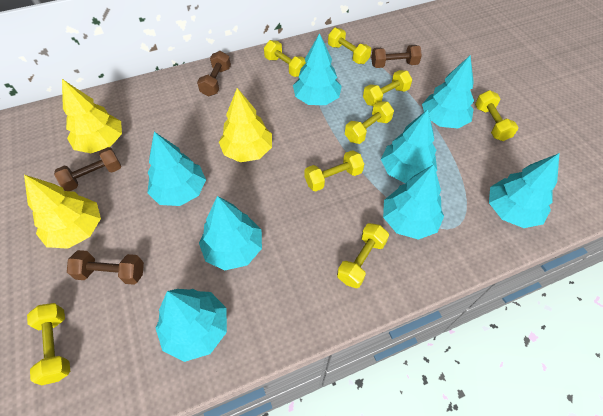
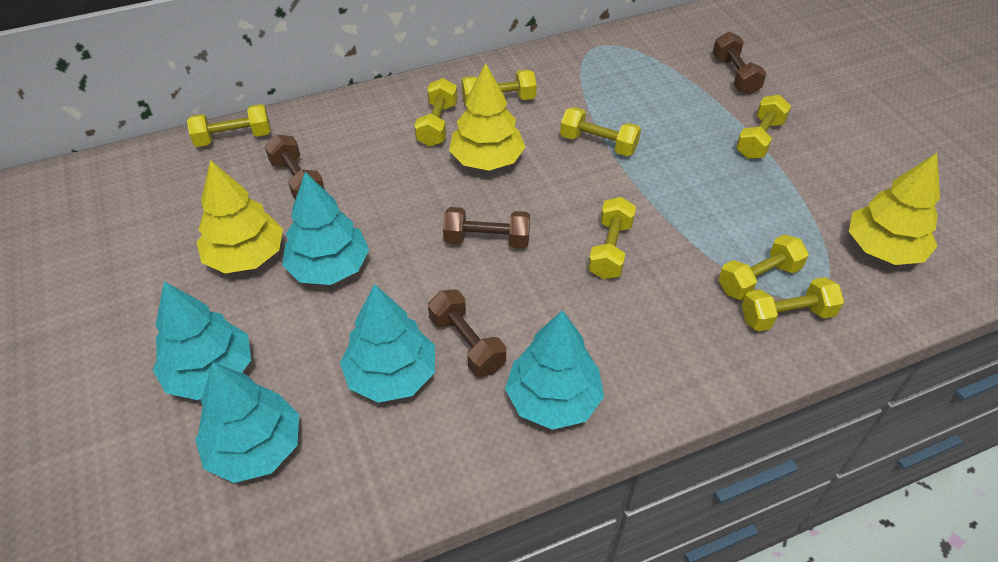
turquoise tree: [147,132,206,206] [156,289,227,362] [199,196,262,270] [293,33,342,105] [381,109,437,183] [383,164,444,240] [422,55,474,129] [489,153,559,228] = 8 -> [153,282,251,400] [195,362,299,483] [282,172,369,285] [340,284,435,403] [505,310,604,430] = 5

